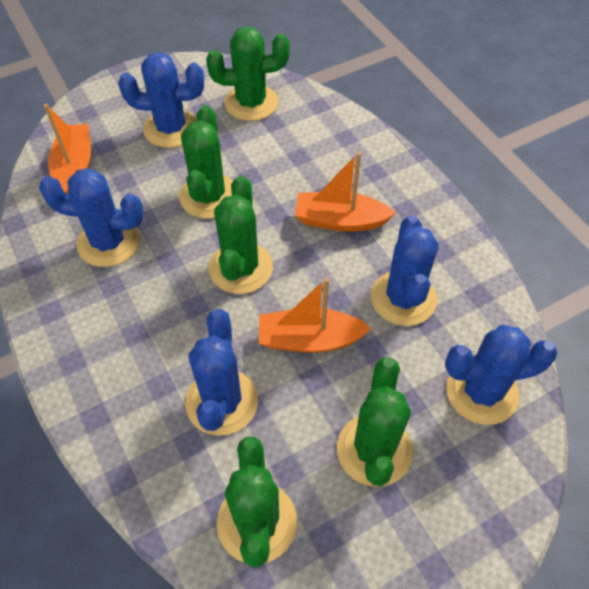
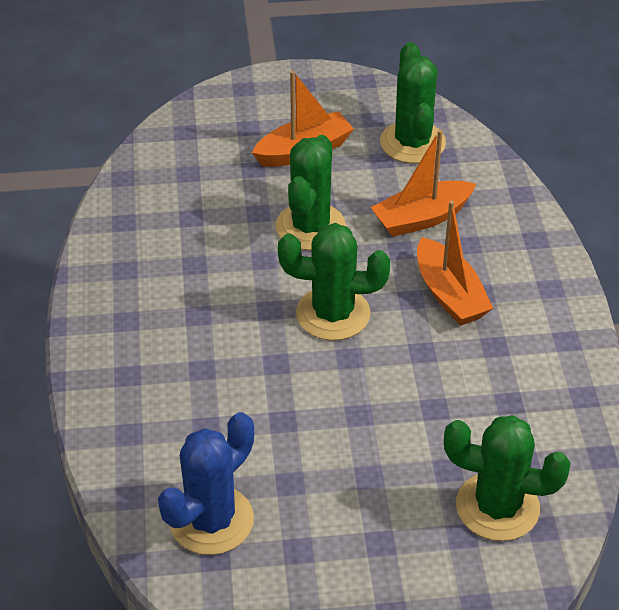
blue cactus: [39,168,144,267] [118,52,204,148] [185,309,258,436] [371,216,439,326] [445,325,558,425] = 5 -> [158,412,254,555] = 1
green cactus: [179,105,233,219] [206,26,290,121] [209,176,273,294] [216,436,297,567] [337,357,413,487] = 5 -> [276,135,346,250] [278,223,390,341] [380,42,446,164] [444,415,571,541] = 4

